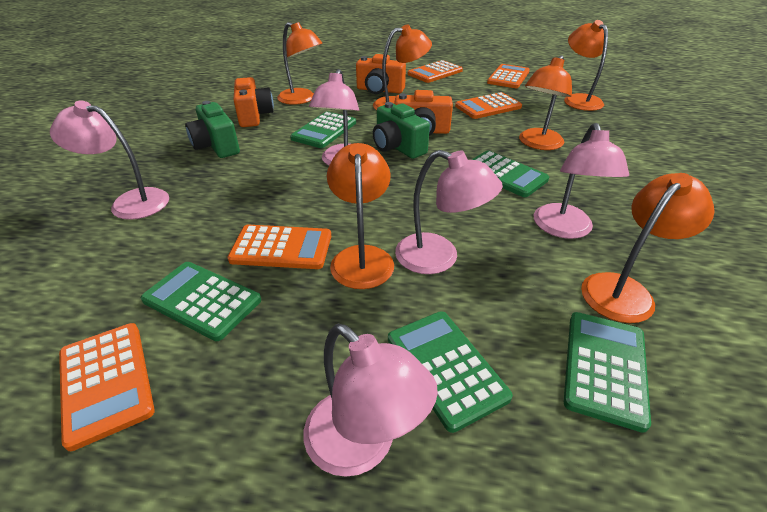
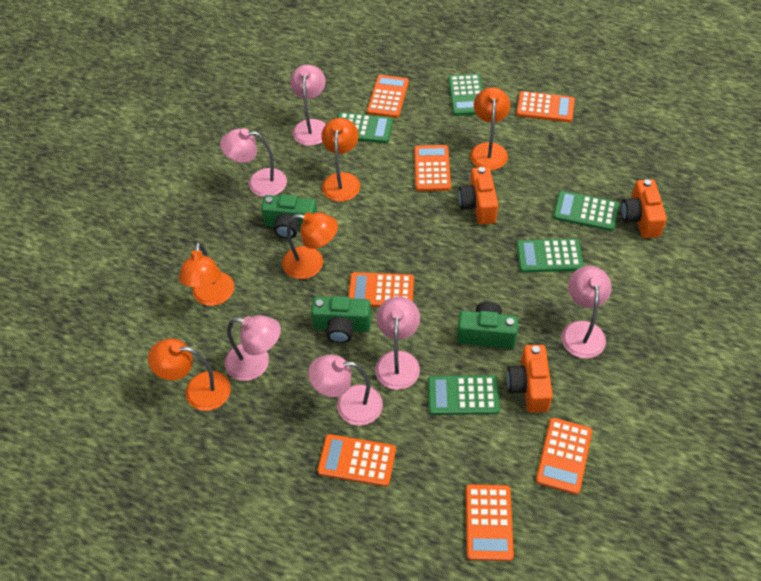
green camera: [185,101,240,158] [373,102,430,159] = 2 -> [261,194,317,239] [311,296,371,343] [457,301,518,349] = 3
orange calculator: [59,323,155,451] [227,225,331,269] [408,60,463,83] [455,92,522,119] [487,64,530,88] = 5 -> [317,434,396,487] [348,272,414,307] [367,75,409,118] [414,145,451,191] [466,484,514,561] [516,91,575,122] [536,418,592,495] = 7
orange lamp: [277,22,323,105] [327,143,394,289] [373,24,432,110] [519,55,572,150] [564,20,608,111] [581,173,715,323] = 6 -> [148,338,231,411] [179,242,234,306] [282,212,338,279] [321,118,360,202] [470,87,510,170] = 5
pink lamp: [50,101,169,220] [304,324,438,477] [309,69,359,165] [395,150,503,274] [534,123,629,239] = 5 -> [220,128,287,197] [225,315,281,381] [290,65,326,146] [308,354,383,426] [375,296,420,390] [561,266,612,359] = 6

